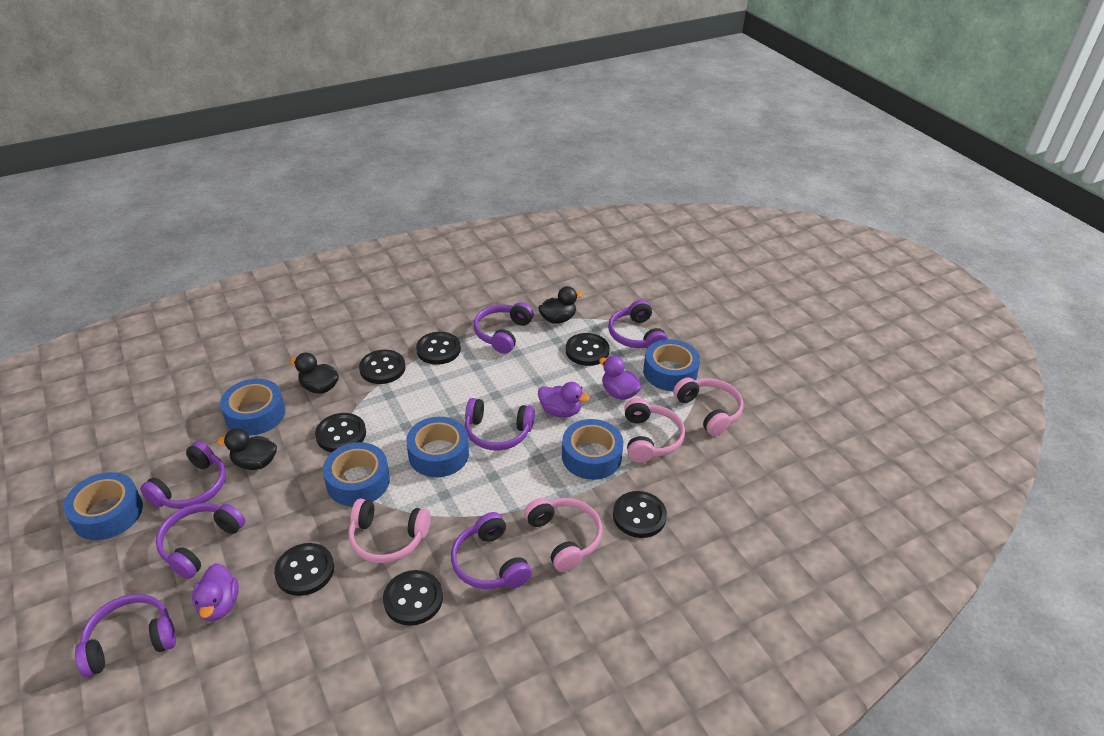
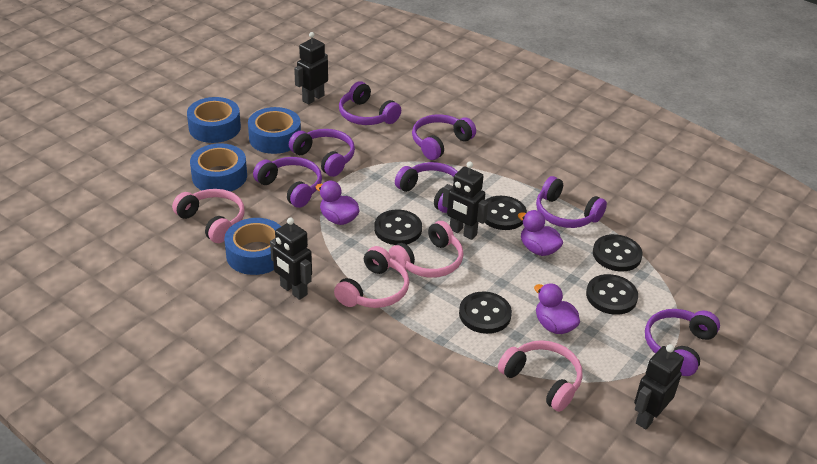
black button: [274,543,334,596] [315,413,366,452] [359,350,405,384] [383,570,443,626] [416,332,461,365] [566,333,610,366] [613,491,667,538] = 7 -> [374,210,422,245] [459,292,512,334] [484,196,527,230] [586,274,638,315] [593,234,643,272] = 5
black duck: [217,428,277,470] [290,353,339,393] [538,286,583,324] = 3 -> none = 0
black robot: none = 0 -> [270,218,312,300] [294,32,328,105] [442,162,488,240] [634,344,684,429] = 4
blue tape: [63,472,143,540] [220,379,285,436] [323,442,390,506] [406,417,469,477] [562,419,623,480] [643,339,700,391] = 6 -> [187,97,241,143] [190,143,247,192] [224,218,281,275] [248,107,301,154] = 4

